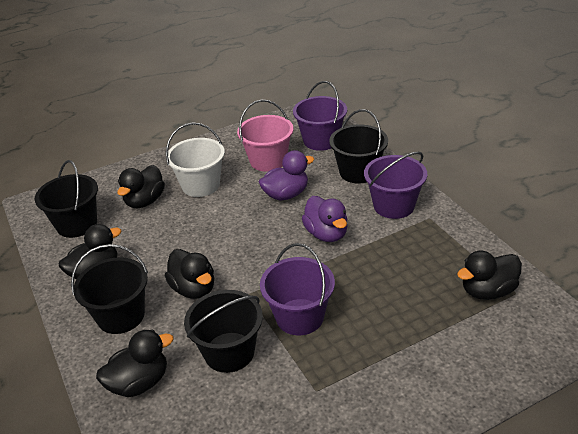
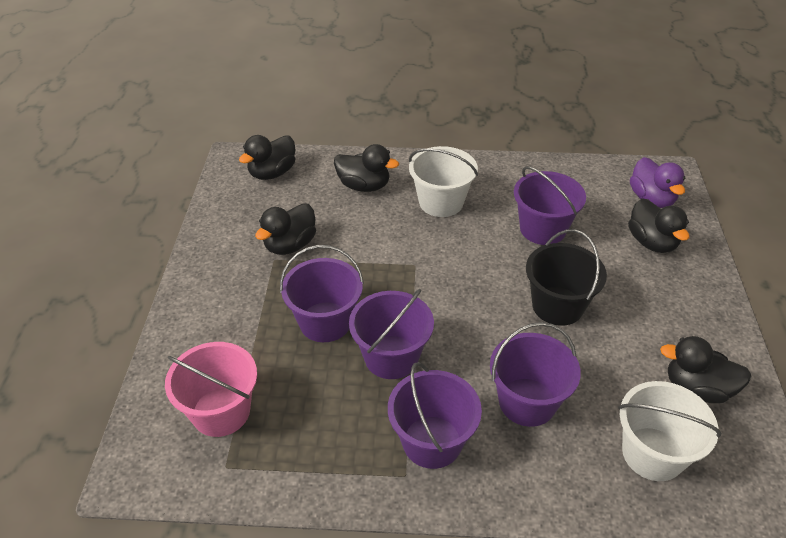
black bucket: [35,160,98,238] [71,244,148,334] [184,290,263,373] [329,109,388,184] = 4 -> [526,229,607,326] = 1
purple bucket: [260,243,335,335] [293,81,347,151] [364,152,427,219] = 3 -> [280,245,364,342] [349,289,434,379] [388,362,482,469] [490,322,581,427] [514,166,586,245] = 5
purple duck: [259,150,314,200] [302,196,348,242] = 2 -> [630,157,685,208] = 1
white bucket: [166,122,225,197] = 1 -> [409,146,478,217] [618,381,721,481] = 2

